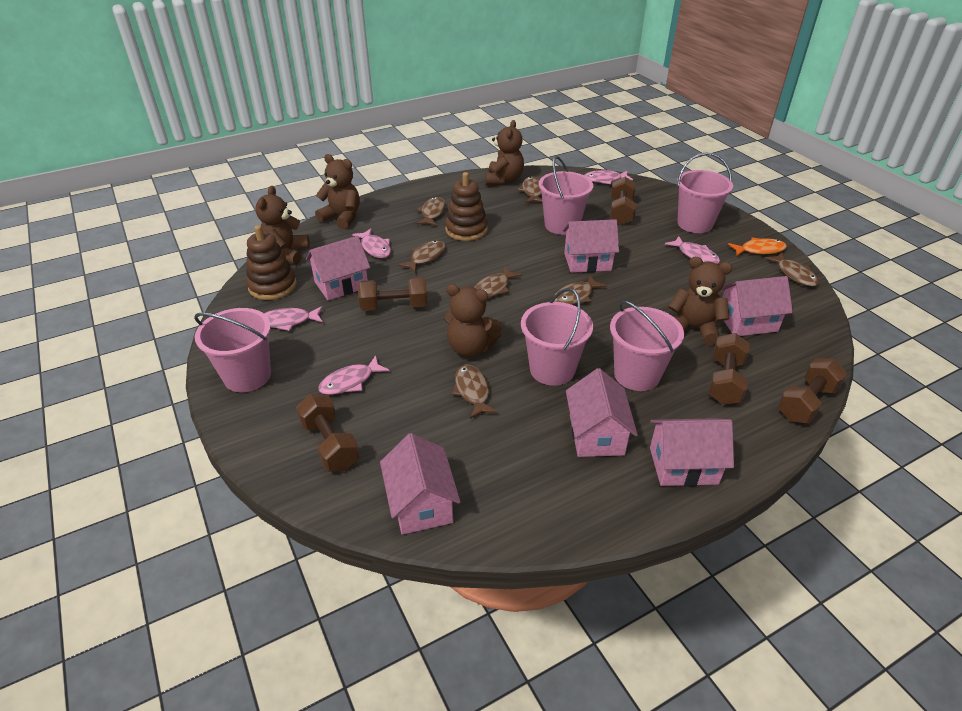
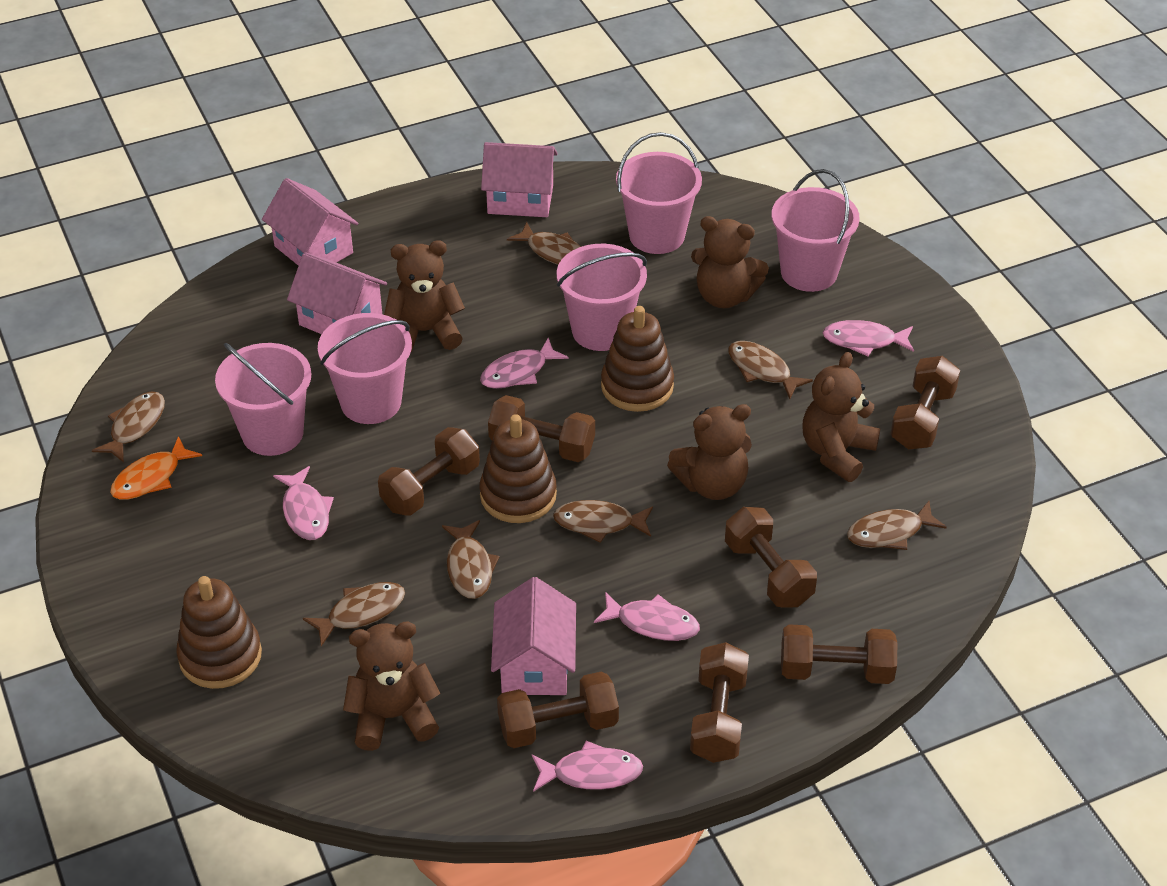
brown dumbbell: [296,394,360,471] [358,277,427,311] [610,177,636,225] [709,333,750,405] [778,358,847,423] = 5 -> [378,427,480,516] [488,395,595,462] [497,671,619,748] [690,642,749,763] [725,507,817,608] [781,624,897,684] [891,356,960,449] = 7
brown stacking toy: [246,225,297,300] [445,172,488,241] = 2 -> [176,576,262,689] [480,414,557,523] [601,306,674,412] = 3
pink house: [306,236,371,301] [380,433,461,535] [563,219,619,273] [566,368,638,457] [650,418,734,486] [722,276,793,336] = 6 -> [262,178,358,266] [287,252,387,334] [481,142,558,217] [491,577,576,695] = 4

